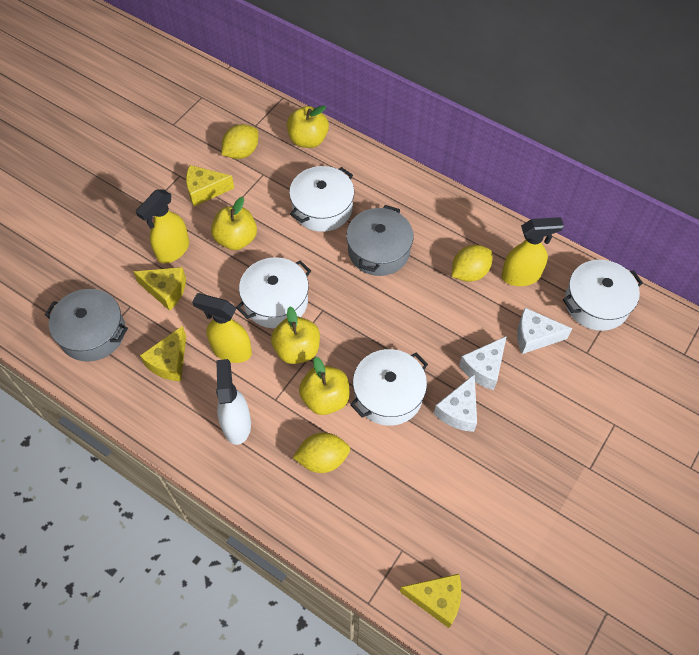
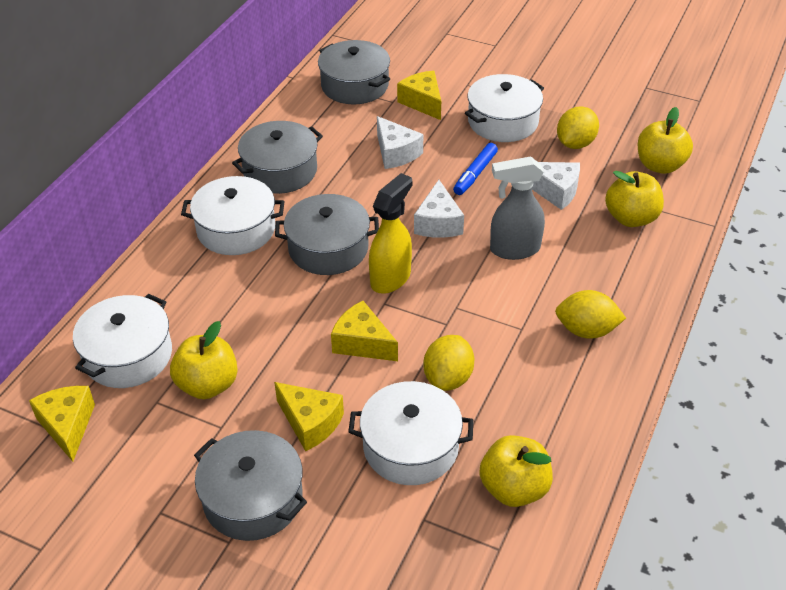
blue marker: none = 0 -> [453,143,498,195] = 1
grey pot: [45,289,128,362] [346,205,414,276] = 2 -> [194,430,307,541] [232,121,323,194] [275,194,379,275] [318,40,390,104] = 4
grey spray bottle: none = 0 -> [490,156,545,260] = 1
white spray bottle: [216,359,251,445] = 1 -> none = 0
yellow spray bottle: [136,190,189,264] [192,293,252,363] [501,217,564,286] = 3 -> [369,173,413,294] = 1

